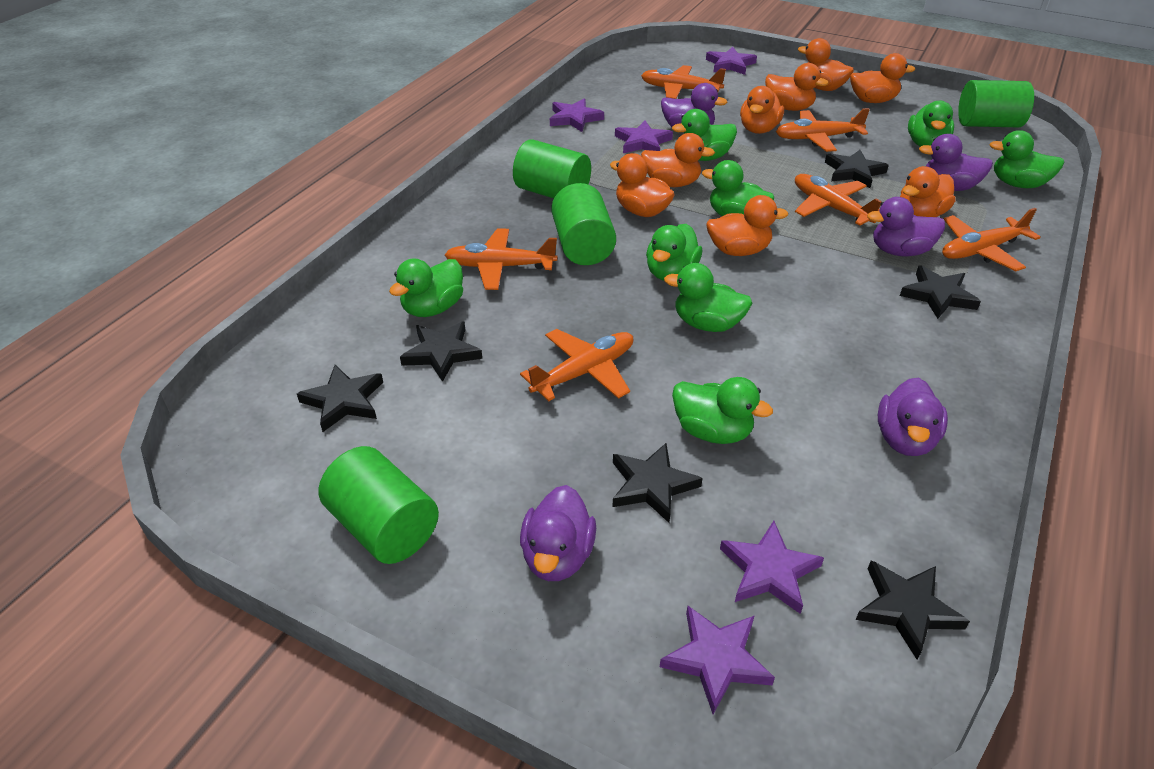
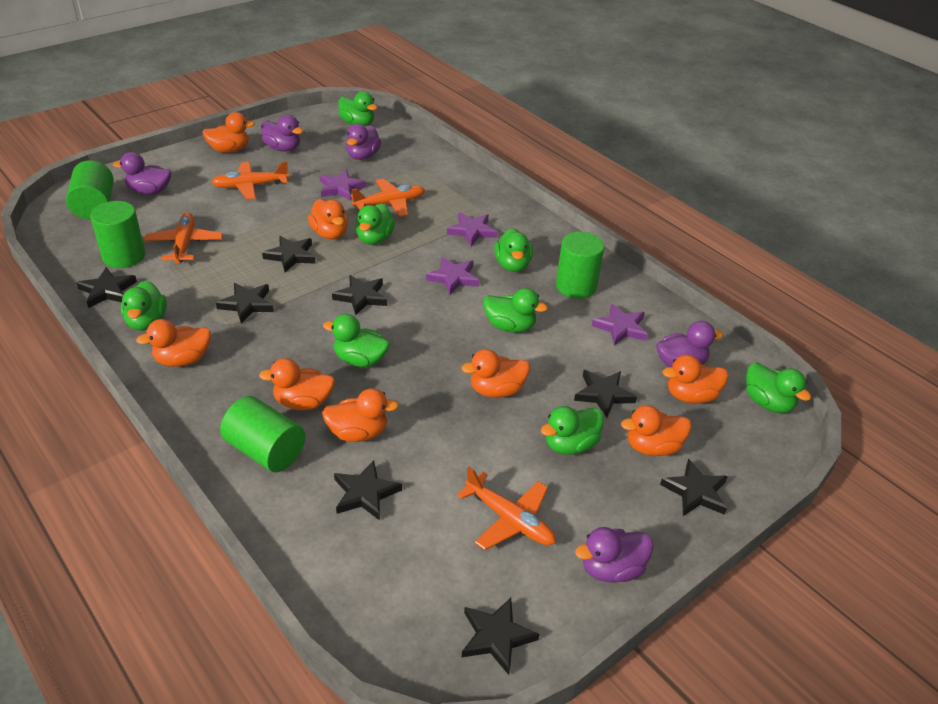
black star: [297,365,383,432] [400,321,482,382] [612,443,703,523] [825,150,889,188] [856,561,970,660] [900,265,981,319] = 6 -> [76,267,137,308] [216,283,274,324] [262,236,316,272] [332,275,387,316] [334,460,402,521] [462,598,540,675] [574,370,637,417] [660,459,728,516] = 8
orange plane: [445,228,557,290] [520,329,633,401] [641,65,726,99] [776,108,870,152] [795,174,882,226] [942,208,1041,271] = 6 -> [144,212,223,264] [211,161,289,199] [351,179,425,217] [457,466,556,550] = 4
purple star: [550,98,604,132] [615,120,673,153] [660,606,775,714] [706,47,757,75] [720,521,824,614] = 5 -> [320,170,366,200] [426,257,480,295] [447,213,497,246] [592,303,648,346] = 4

